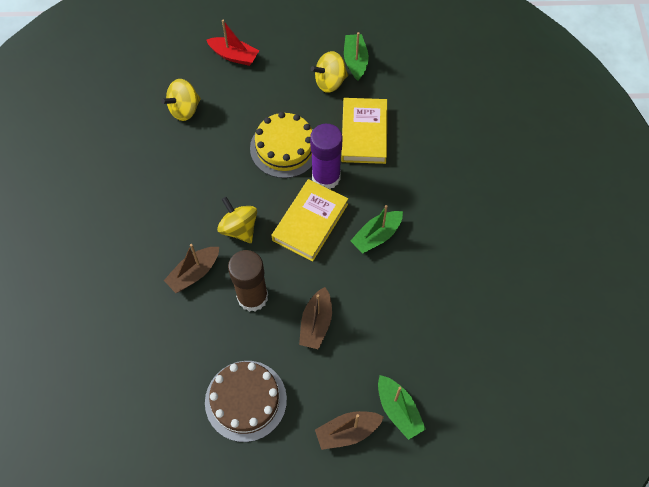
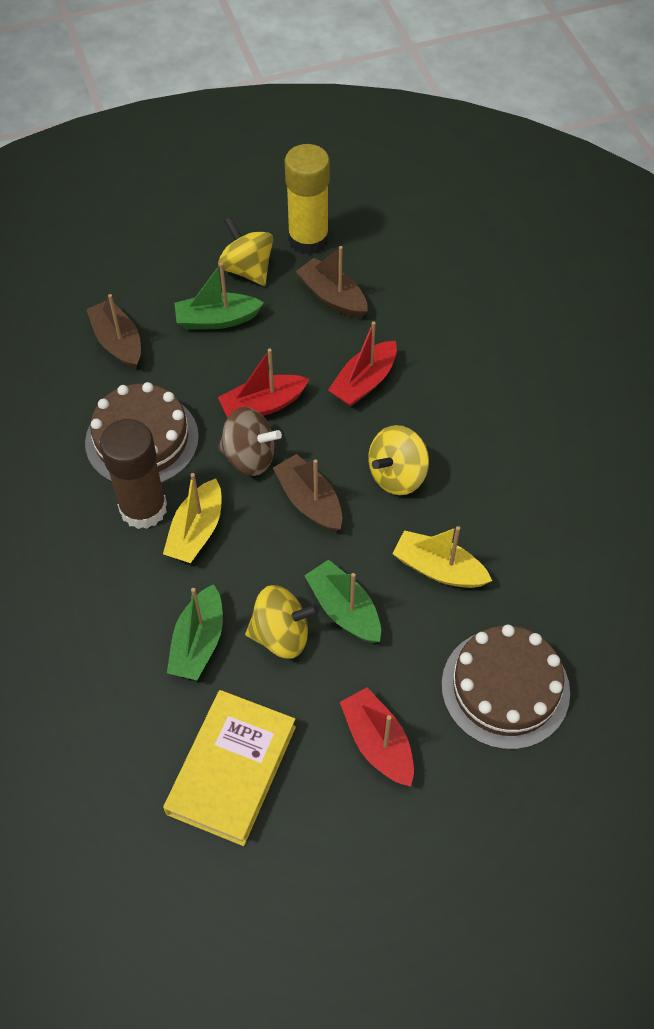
brown cake: [205,361,287,442] = 1 -> [85,382,199,483] [441,625,570,750] = 2
brown spinning top: none = 0 -> [218,407,282,476] = 1
purple glue stick: [310,124,343,189] = 1 -> none = 0
red boat: [207,20,259,66] = 1 -> [218,348,309,418] [328,321,397,407] [340,687,414,787] = 3
yellow boat: none = 0 -> [163,473,221,563] [392,526,492,588] = 2
yellow book: [272,179,348,261] [341,98,387,164] = 2 -> [163,690,296,846] = 1
yellow cake: [250,112,313,178] = 1 -> none = 0
yellow glue stick: none = 0 -> [285,144,330,255] = 1

